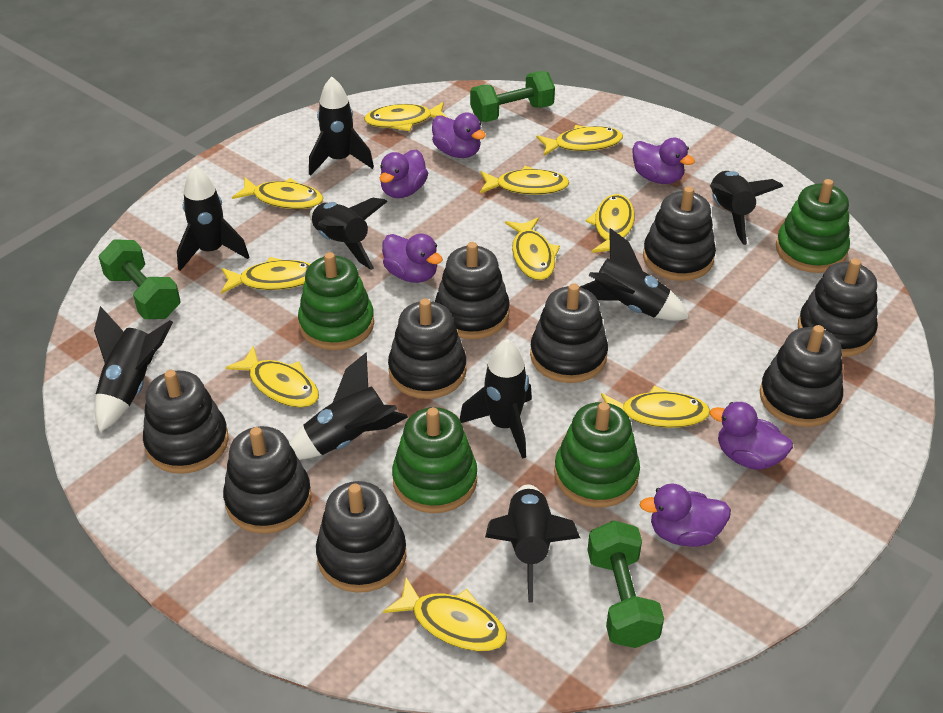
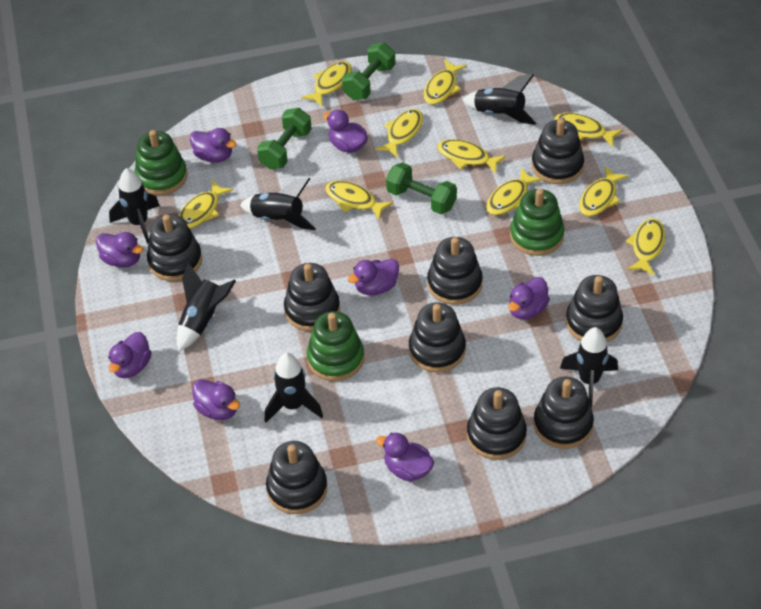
black rocket: [94,306,173,432] [177,166,249,271] [289,353,408,460] [309,77,374,176] [310,198,388,270] [460,339,532,459] [485,485,580,603] [580,228,689,321] [710,171,783,245] = 9 -> [109,168,160,244] [177,262,236,351] [240,178,316,230] [265,353,323,423] [462,74,536,125] [560,327,618,408] = 6
green stacking toy: [298,252,374,350] [392,407,477,513] [554,402,640,508] [776,179,850,273] = 4 -> [135,130,187,195] [307,311,364,381] [510,189,564,256] = 3
purple duck: [379,150,428,198] [382,233,443,283] [432,112,486,158] [632,138,695,184] [640,483,731,547] [710,402,793,470] = 6 -> [96,232,143,268] [108,332,151,378] [190,128,237,163] [192,379,240,420] [323,110,368,153] [348,259,399,295] [376,433,434,481] [508,277,550,319] = 8

